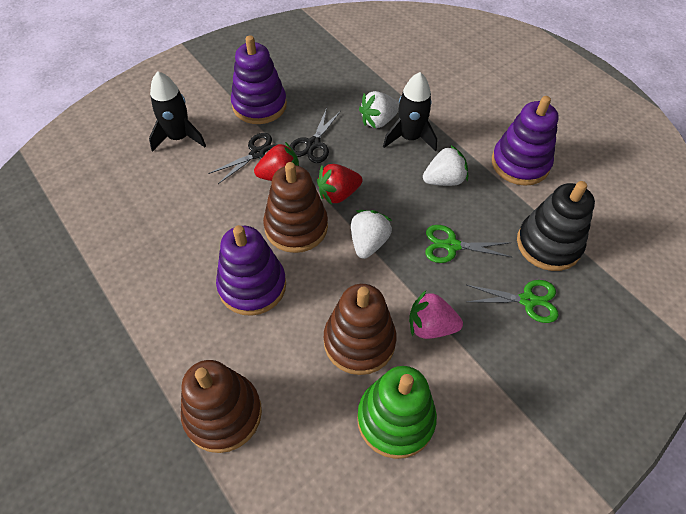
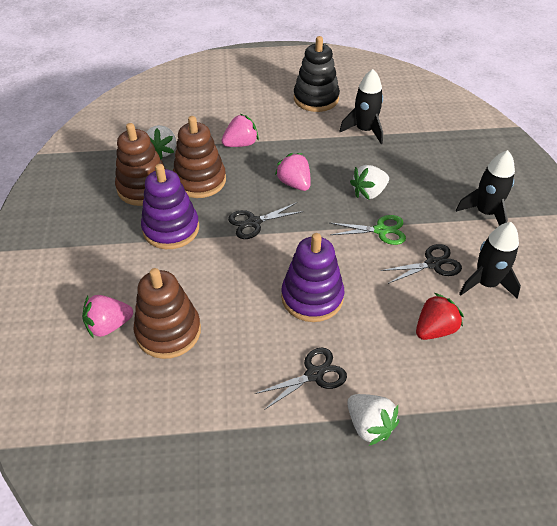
black rocket: [149,72,206,152] [383,72,437,152] = 2 -> [339,69,383,144] [456,150,515,226] [459,222,521,298] = 3
black scissors: [208,133,277,184] [290,108,341,163] = 2 -> [228,203,304,239] [255,347,347,410] [381,244,462,284] = 3
green scissors: [425,225,511,263] [467,280,559,323] = 2 -> [330,215,406,245] = 1
green stacking toy: [357,366,437,459] = 1 -> none = 0
pink strawberry: [409,291,463,339] = 1 -> [82,295,133,339] [221,114,259,147] [275,153,311,191] = 3
purple stacking toy: [216,225,286,316] [231,35,287,124] [492,96,559,186] = 3 -> [141,164,199,249] [281,233,344,322] = 2
red strawberry: [254,142,299,181] [317,164,362,205] = 2 -> [416,293,464,340] = 1

